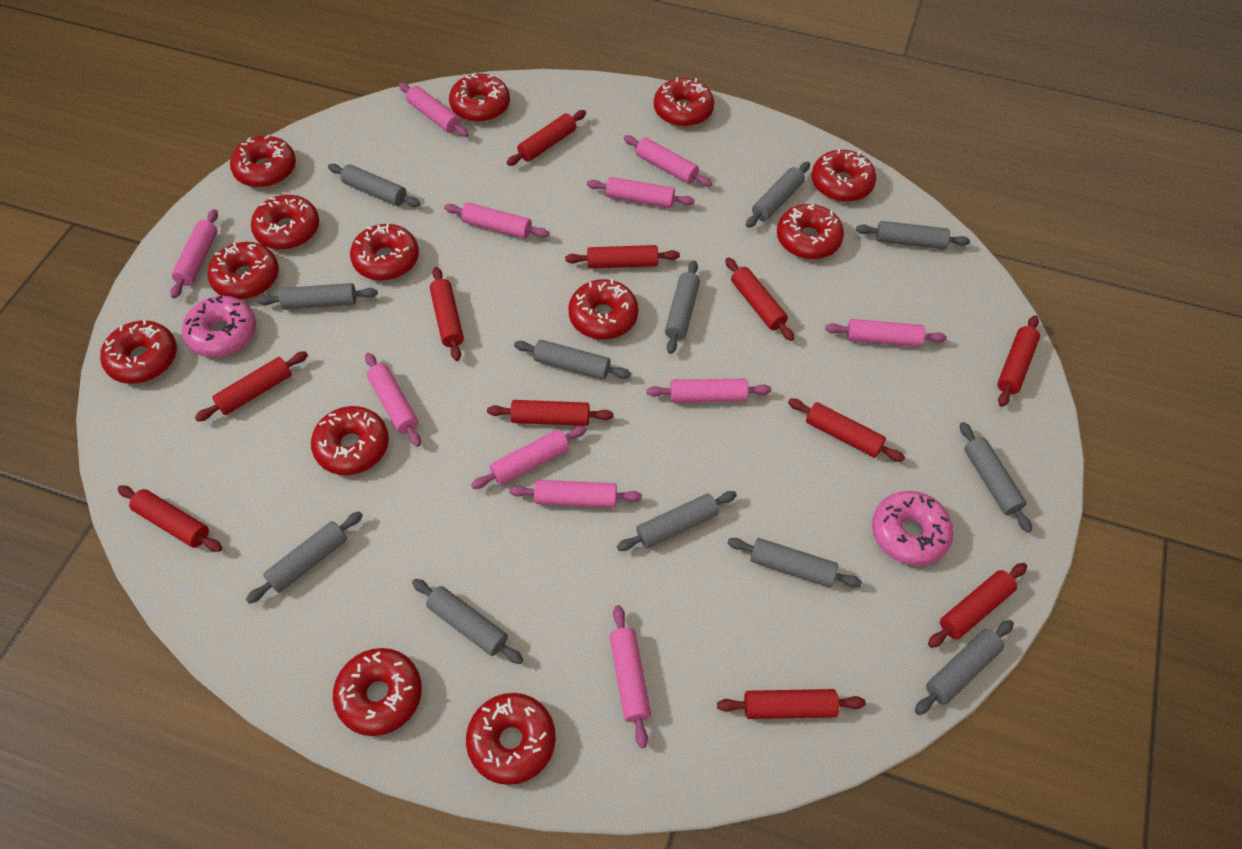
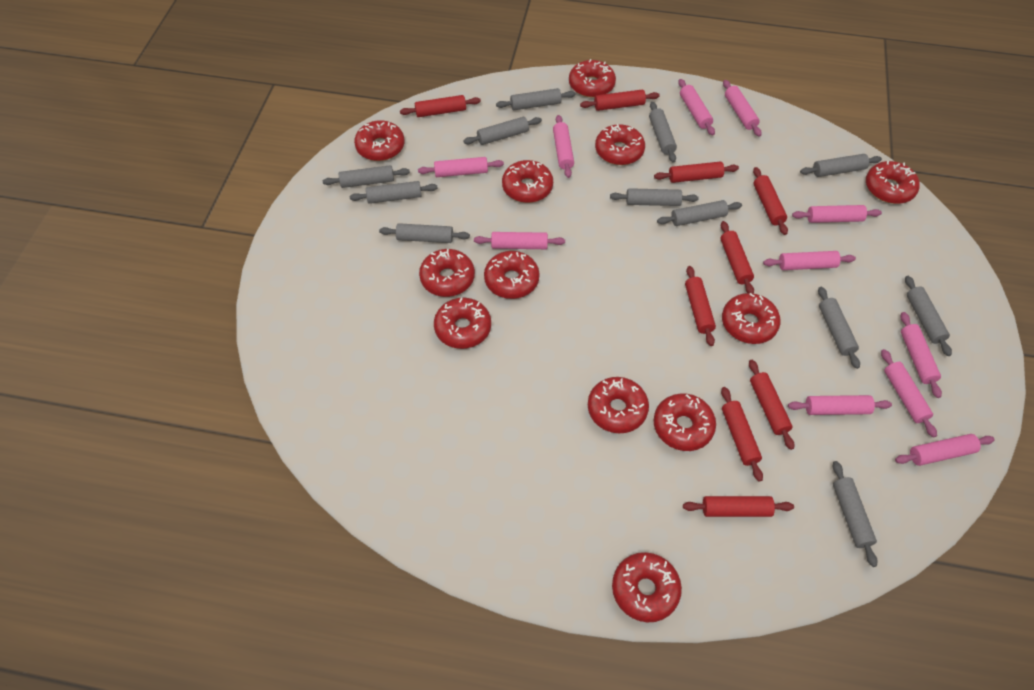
pink donut: [182,296,256,357] [872,491,954,566] = 2 -> none = 0
red donut: [100,319,177,384] [207,242,279,300] [230,135,296,188] [251,195,319,250] [311,406,389,475] [333,648,422,736] [350,224,419,281] [449,73,510,122] [466,693,556,785] [568,279,638,340] [654,77,714,127] [777,204,844,259] [812,149,876,202] = 13 -> [354,120,405,161] [419,249,475,297] [434,298,491,349] [484,251,540,299] [502,160,553,203] [569,59,616,98] [588,377,649,433] [595,124,645,165] [612,552,682,622] [654,393,716,451] [722,293,781,344] [866,161,920,204] = 12
red rolling pin: [117,486,222,552] [195,351,308,422] [430,267,464,361] [487,400,613,426] [507,110,586,166] [565,245,680,269] [717,689,866,719] [725,257,794,341] [788,399,905,462] [928,563,1027,648] [997,315,1040,407] = 11 -> [400,95,481,117] [580,90,660,111] [654,161,739,183] [683,496,794,517] [685,266,716,346] [721,221,754,294] [721,387,763,482] [749,360,794,450] [753,167,788,235] = 9

